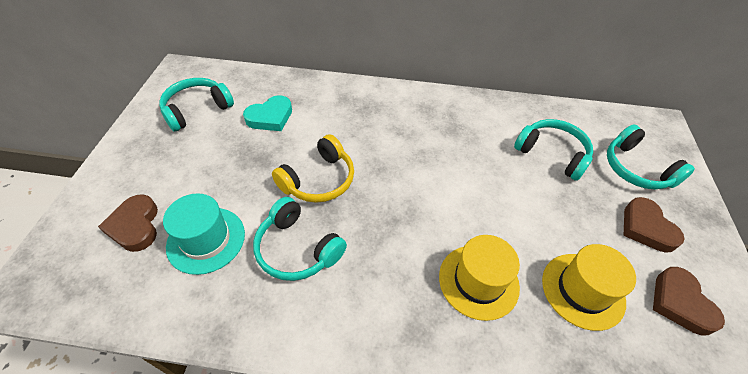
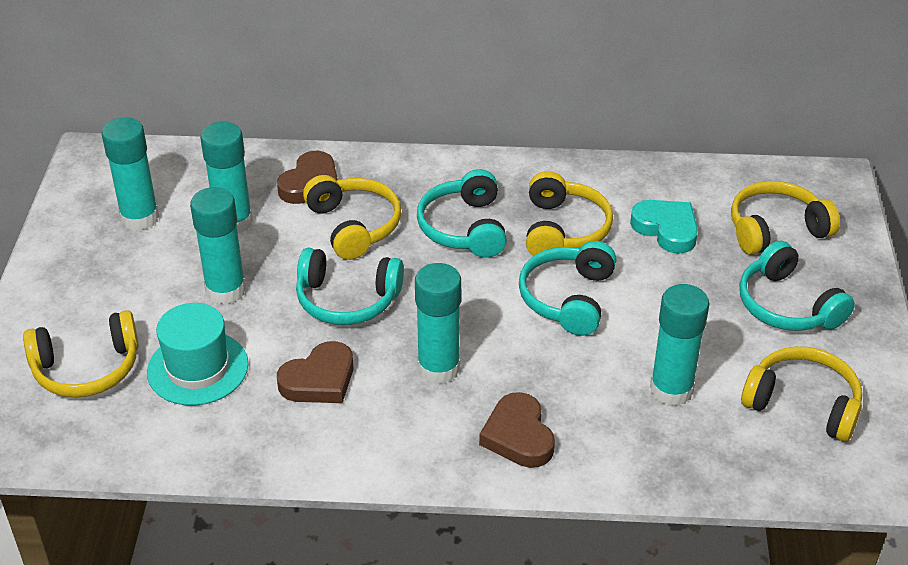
turquoise glue stick: none = 0 -> [102,117,159,231] [190,187,246,305] [200,122,253,234] [415,263,461,384] [650,284,709,406] = 5
yellow hat: [439,235,520,321] [542,244,636,331] = 2 -> none = 0
yellow headphones: [272,134,354,203] = 1 -> [23,310,139,398] [303,175,401,260] [526,171,613,256] [731,181,840,255] [741,346,862,442] = 5

